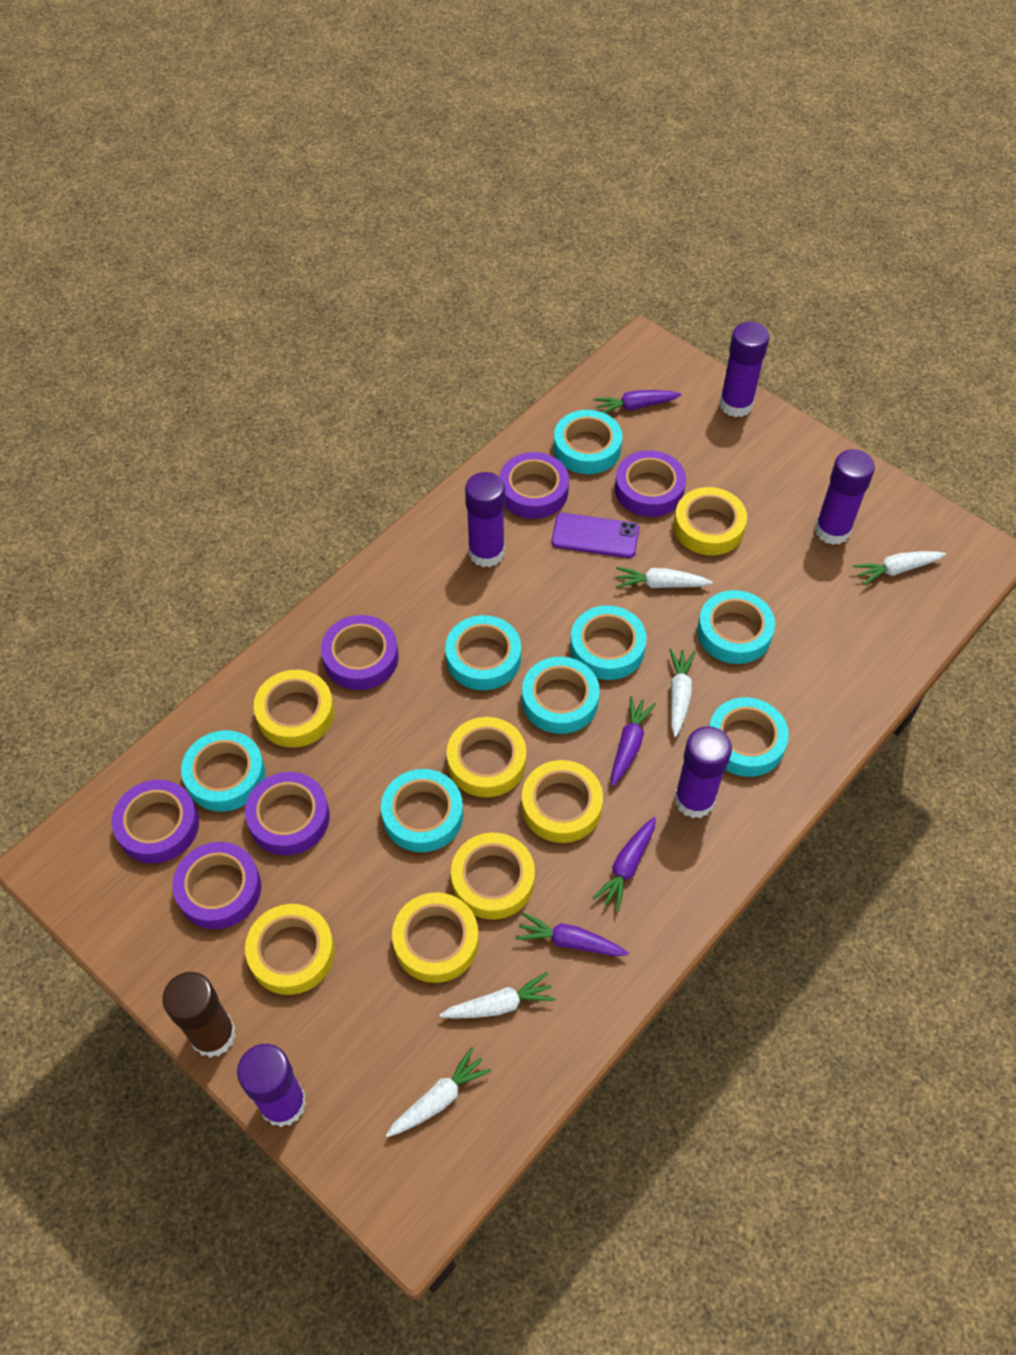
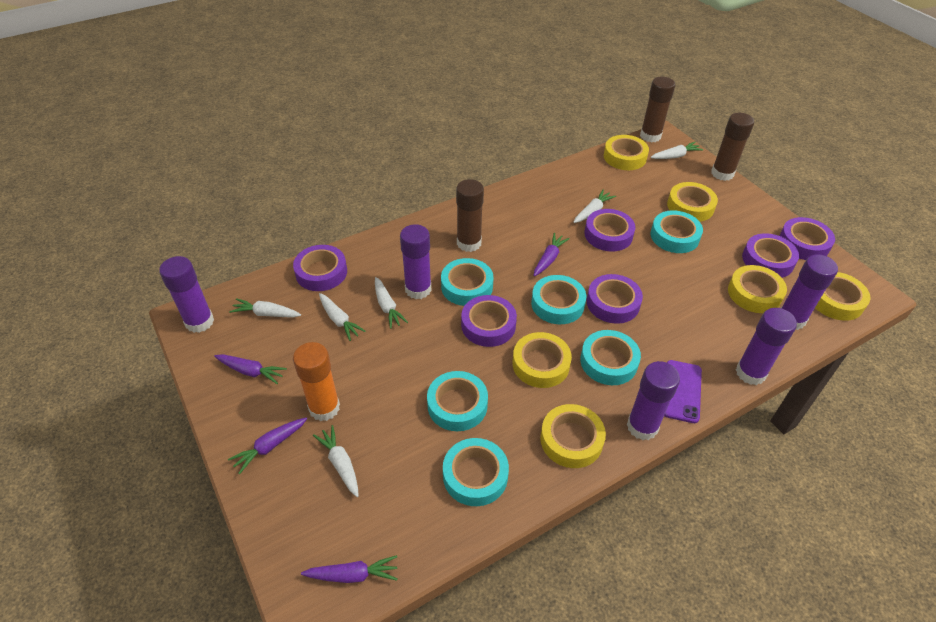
brown glue stick: [162,972,236,1058] = 1 -> [456,179,484,252] [640,77,675,143] [711,113,754,181] = 3
orange glue stick: none = 0 -> [293,342,340,421] = 1
turquoise tape: [181,730,265,812] [381,769,463,852] [445,615,521,690] [522,657,600,734] [554,410,623,474] [570,605,647,680] [697,590,775,664] [709,697,789,777] = 8 -> [427,371,488,431] [441,258,494,306] [443,438,509,506] [531,275,586,324] [580,330,641,385] [651,210,703,253] = 6
white carrot: [386,1047,492,1137] [440,972,556,1018] [616,567,712,588] [669,648,696,737] [853,551,946,585] = 5 -> [229,298,301,318] [313,425,359,497] [319,293,366,341] [375,277,408,329] [573,189,616,223] [650,142,703,159] = 6
yellow tape: [245,904,335,995] [253,670,334,748] [392,892,479,983] [447,717,526,797] [451,833,535,920] [522,760,603,843] [674,487,747,556] = 7 -> [513,332,572,388] [540,404,606,468] [604,135,649,170] [667,182,718,222] [728,265,787,313] [815,272,870,321] = 6

